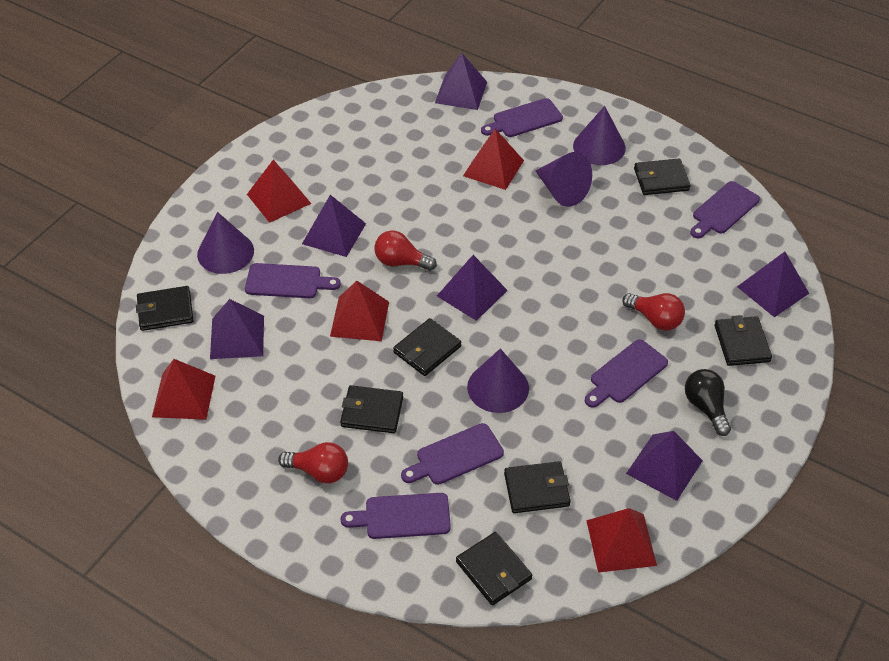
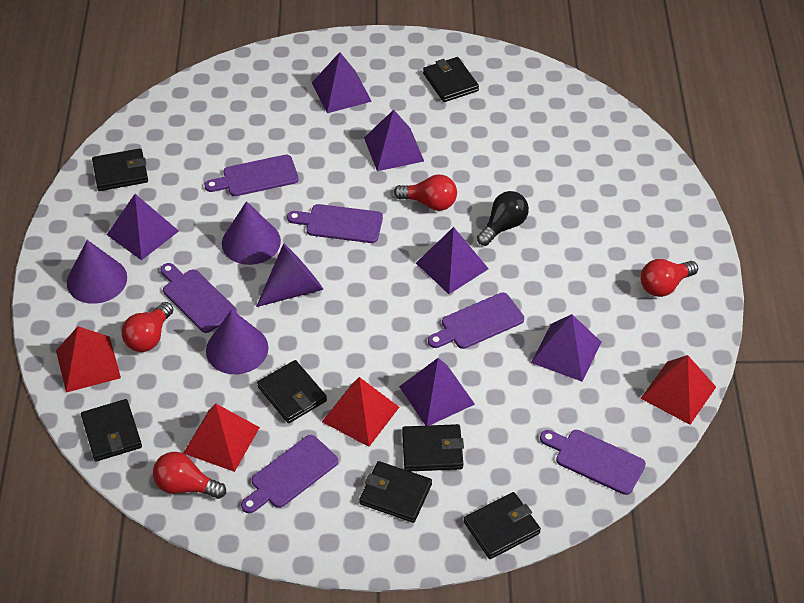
red light bulb: [278,442,348,483] [374,230,437,271] [622,293,685,330] = 3 -> [122,302,173,352] [153,452,226,499] [394,175,457,211] [640,259,698,297] = 4
red pyramid: [152,359,215,420] [247,160,311,223] [330,281,389,341] [463,129,524,190] [586,508,657,573] = 5 -> [56,326,121,393] [183,403,260,472] [322,377,399,447] [640,355,716,425] = 4

